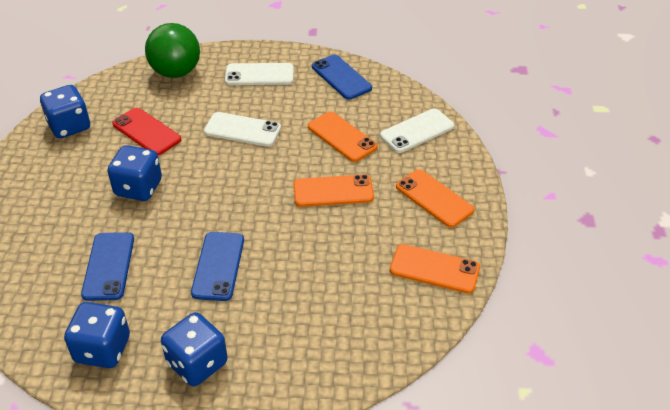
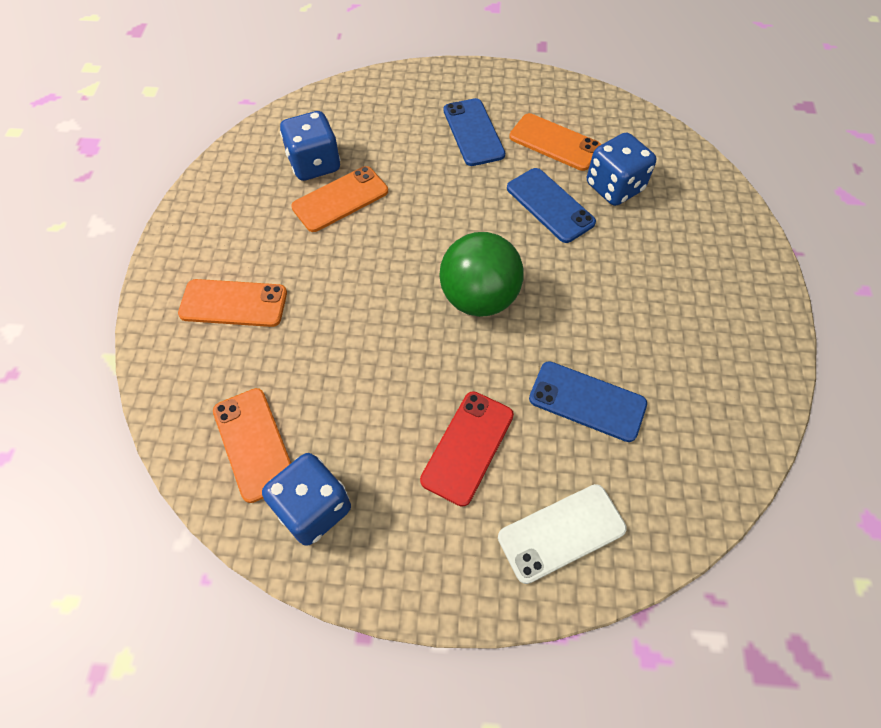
blue dice: [40,85,90,138] [64,302,130,368] [107,145,162,201] [161,312,228,386] = 4 -> [262,453,351,545] [280,111,340,181] [587,133,656,206] = 3
white phone: [204,112,281,147] [225,63,294,85] [380,108,454,153] = 3 -> [498,484,627,584] = 1

